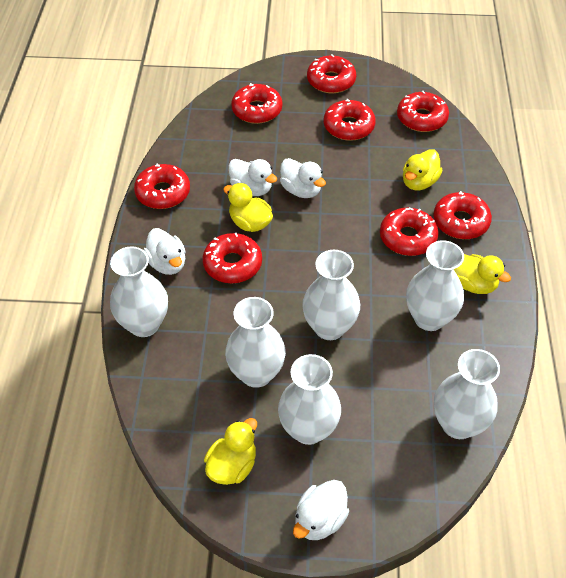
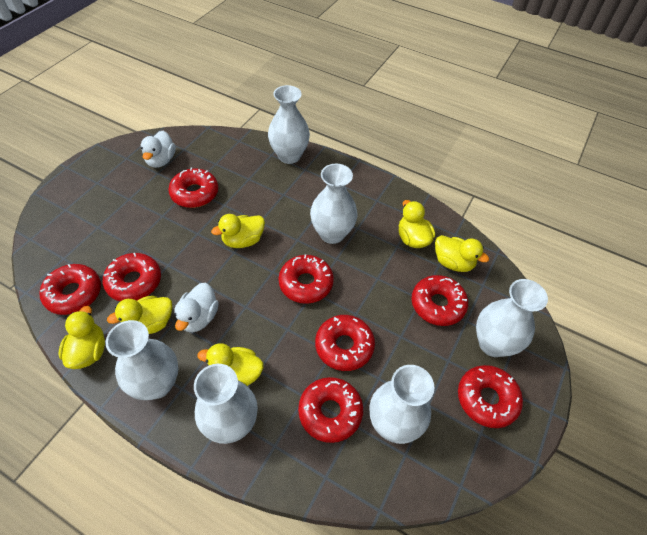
white duck: [143,228,186,275] [228,159,277,196] [280,158,326,198] [293,480,349,540] = 4 -> [141,131,176,168] [174,283,219,332] = 2
yellow duck: [204,418,257,485] [223,183,273,232] [403,149,442,190] [454,254,511,294] = 4 -> [58,306,105,369] [107,296,172,334] [197,343,264,386] [211,214,265,248] [399,200,435,248] [435,235,489,272] = 6

